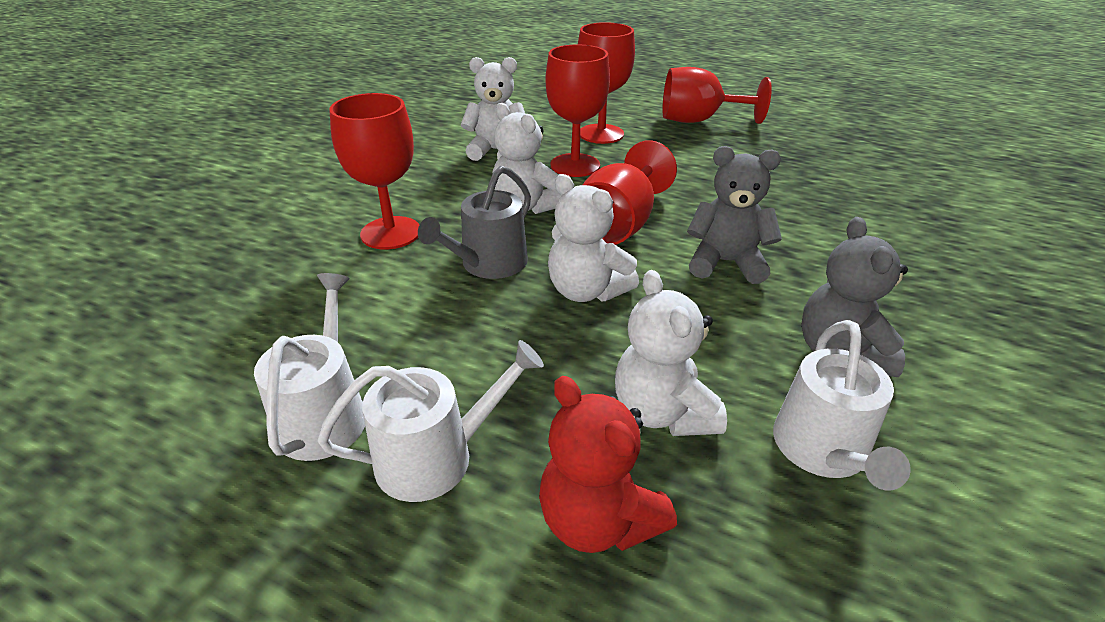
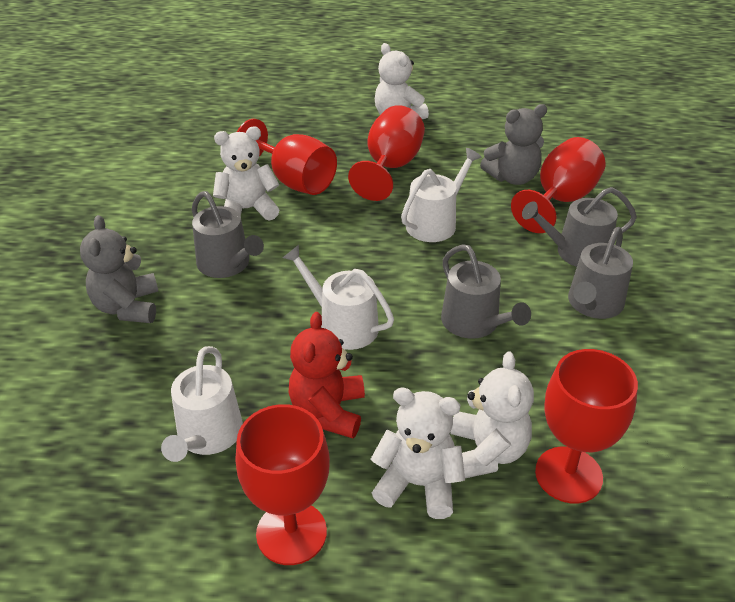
grey watering can: [418,166,531,279] = 1 -> [192,191,264,278] [441,244,531,339] [522,187,637,267] [568,227,633,319] = 4

